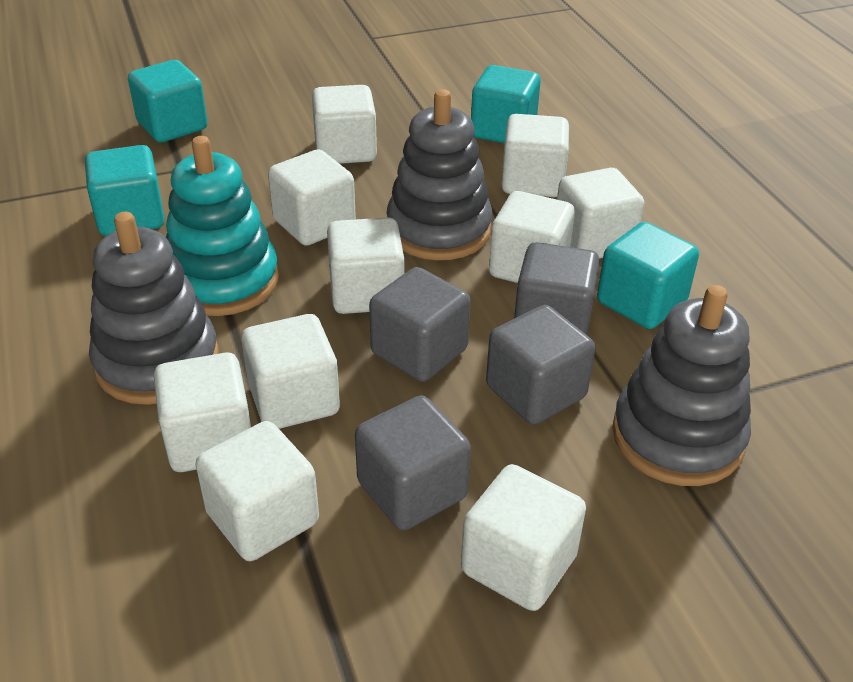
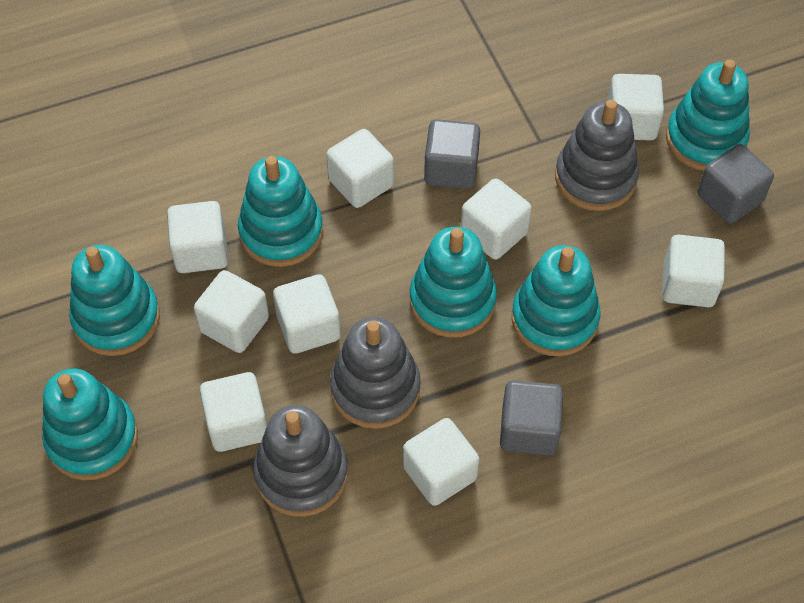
grey cube: [355,396,471,530] [369,267,471,382] [486,305,595,425] [514,242,600,335] = 4 -> [424,119,480,189] [500,380,563,456] [698,144,774,224] = 3
turquoise cube: [85,145,165,236] [128,60,207,142] [471,65,541,143] [597,222,699,329] = 4 -> none = 0
turquoise stacking toy: [166,136,279,316] = 1 -> [42,369,138,480] [69,245,160,356] [238,156,323,267] [410,227,497,338] [512,245,601,356] [666,60,750,171] = 6
white cube: [154,353,251,472] [195,421,319,561] [241,314,340,429] [268,150,356,246] [312,85,377,164] [327,217,404,314] [461,464,586,611] [489,191,575,283] [501,114,569,197] [557,168,645,259] = 10 -> [167,201,228,273] [194,270,269,353] [200,372,267,452] [273,274,341,354] [326,129,394,208] [403,418,480,506] [461,178,532,260] [607,74,664,141] [662,235,725,307] = 9

